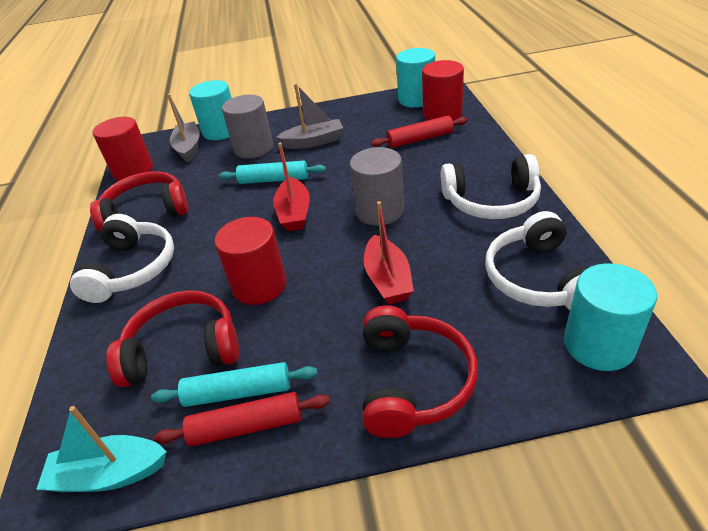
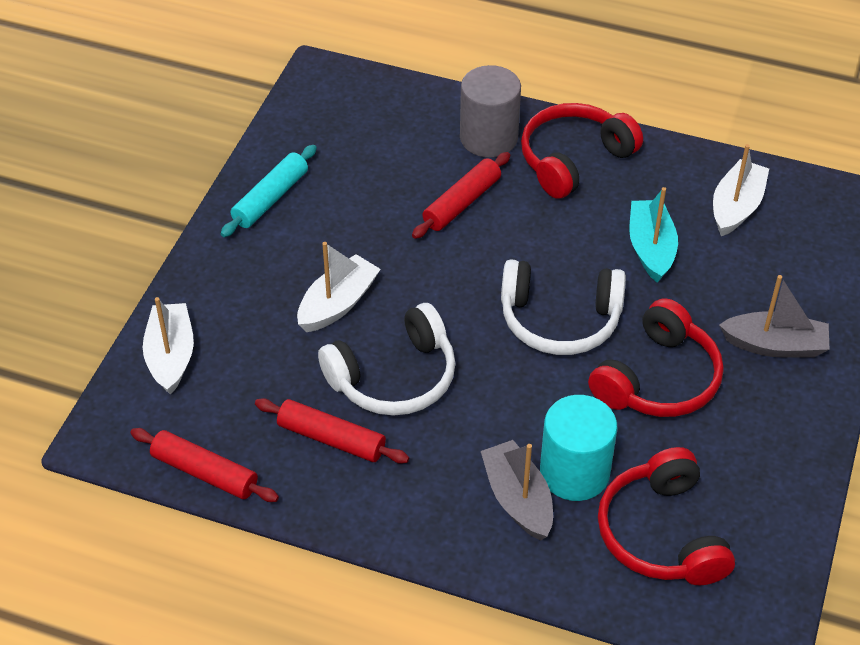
grey cylinder: [222,95,273,159] [350,147,404,226] = 2 -> [460,65,521,158] = 1
red boat: [273,143,310,231] [364,201,414,305] = 2 -> none = 0
red cylinder: [93,117,153,181] [215,217,287,305] [422,60,464,121] = 3 -> none = 0
red rolling pin: [154,392,330,447] [371,116,468,148] = 2 -> [130,428,279,502] [255,398,409,464] [412,152,510,239] = 3
turquoise cylinder: [189,80,232,140] [396,48,435,108] [564,264,657,371] = 3 -> [540,395,617,501] = 1
turquoise rolling pin: [151,362,318,407] [219,161,326,184] = 2 -> [221,145,317,237] = 1
white boat: none = 0 -> [143,297,194,395] [297,242,381,332] [713,144,769,236] = 3
white headphones: [70,214,174,303] [441,154,541,219] [485,211,589,310] = 3 -> [318,303,456,416] [501,259,626,355] = 2

